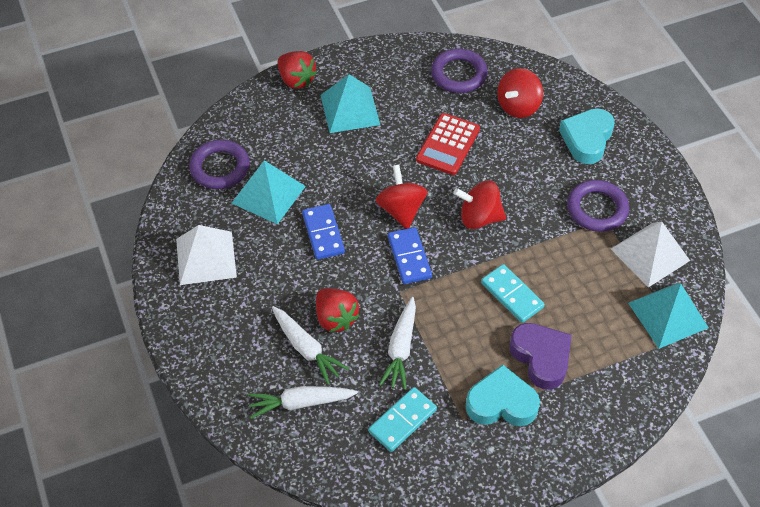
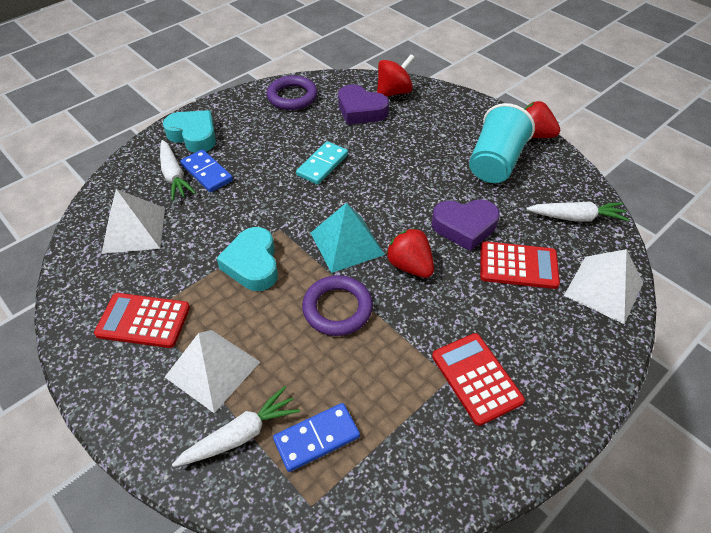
purple heart: [509,323,571,390] = 1 -> [338,84,389,125] [432,199,500,251] = 2
purple ring: [189,139,250,189] [431,48,488,93] [567,180,629,232] = 3 -> [267,76,318,110] [302,275,373,336] = 2
red calculator: [416,113,480,175] = 1 -> [94,293,190,348] [432,333,525,426] [480,241,560,289] = 3
red spinning top: [376,165,428,229] [453,181,506,229] [497,68,543,118] = 3 -> [377,54,415,97] = 1
turquoise cup: none = 0 -> [469,103,535,183] = 1
turquoise domino: [368,387,437,452] [481,264,545,323] = 2 -> [296,141,348,185] = 1
turquoise pyramid: [232,160,306,225] [321,74,380,133] [628,283,709,349] = 3 -> [311,203,385,273] = 1
white pyramid: [176,225,237,285] [611,222,690,288] = 2 -> [102,189,165,254] [165,330,260,413] [564,249,643,324] = 3

